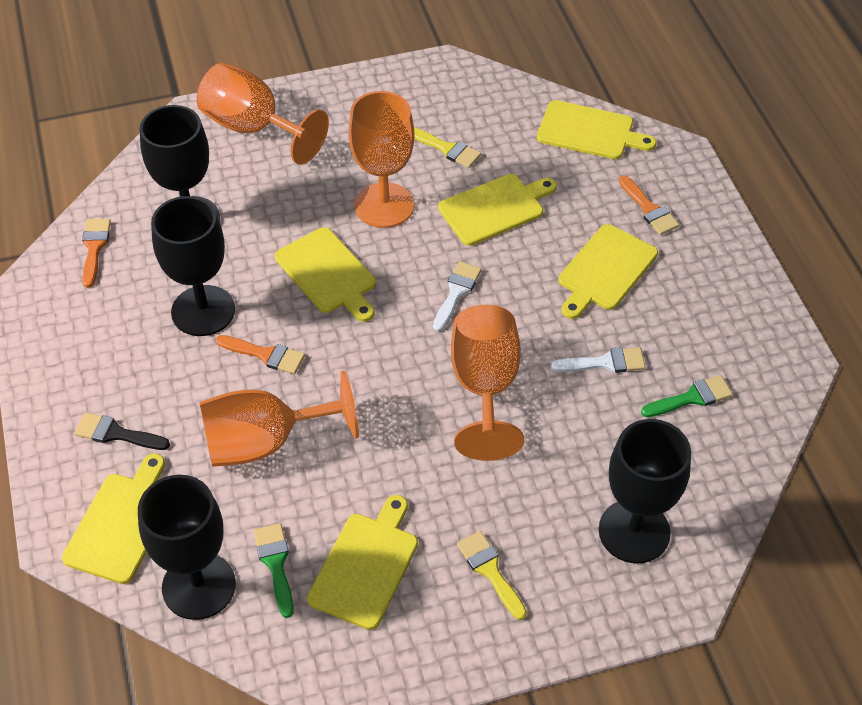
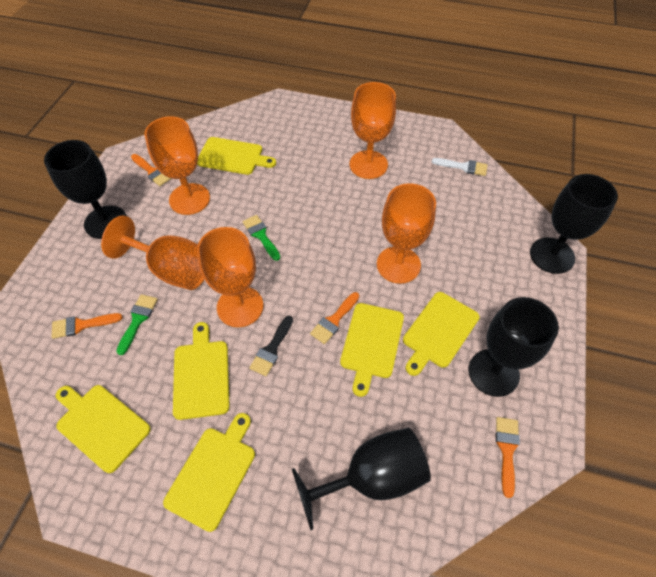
orange brush: [82,219,111,287] [216,335,305,374] [619,175,679,235] = 3 -> [52,313,122,339] [131,154,172,186] [310,292,359,344] [496,417,520,498] = 4
orange goblet: [197,63,329,165] [199,371,359,467] [348,91,415,228] [451,305,524,461] = 4 -> [101,215,205,290] [144,116,210,215] [197,227,263,327] [349,82,396,179] [377,183,436,284] = 5
white brush: [433,261,482,331] [551,347,645,373] = 2 -> [432,158,487,176] = 1
yellow brush: [414,127,481,168] [457,531,527,620] = 2 -> none = 0

